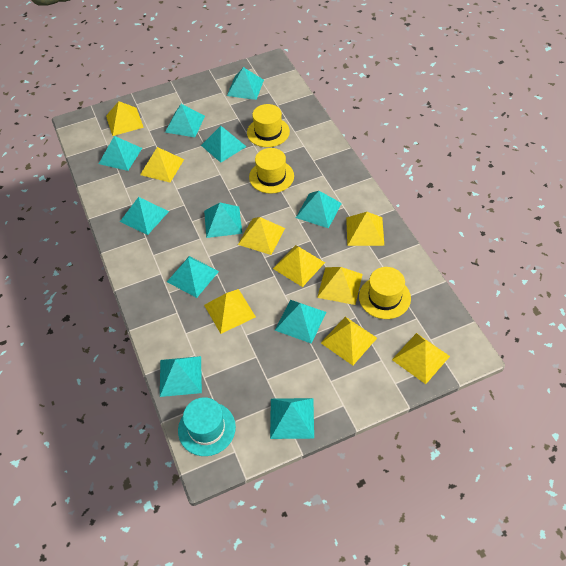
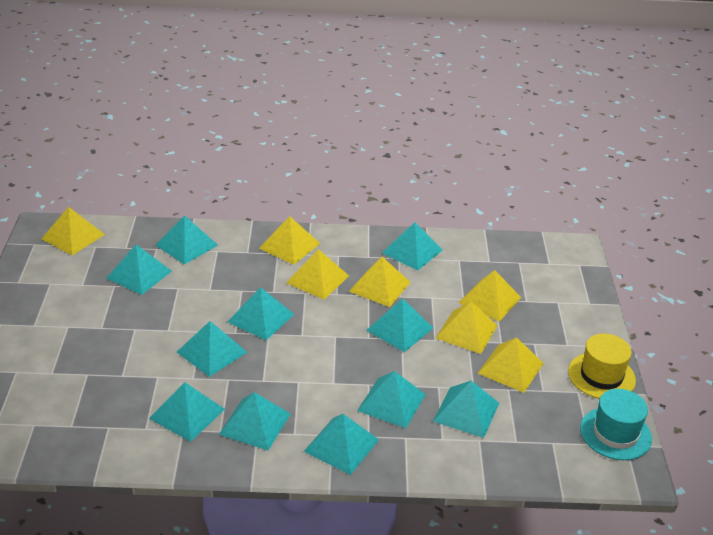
yellow hat: [247,104,290,147] [249,148,294,194] [359,267,411,319] = 3 -> [568,334,636,399] = 1
yellow pyramid: [106,101,144,136] [140,147,184,182] [204,289,256,334] [238,217,285,255] [273,245,325,287] [317,267,363,305] [321,317,377,365] [346,212,384,246] [392,333,450,384] = 9 -> [41,207,105,255] [259,216,321,265] [286,249,349,300] [349,257,411,307] [436,301,498,354] [459,270,522,322] [478,337,544,393] = 7

